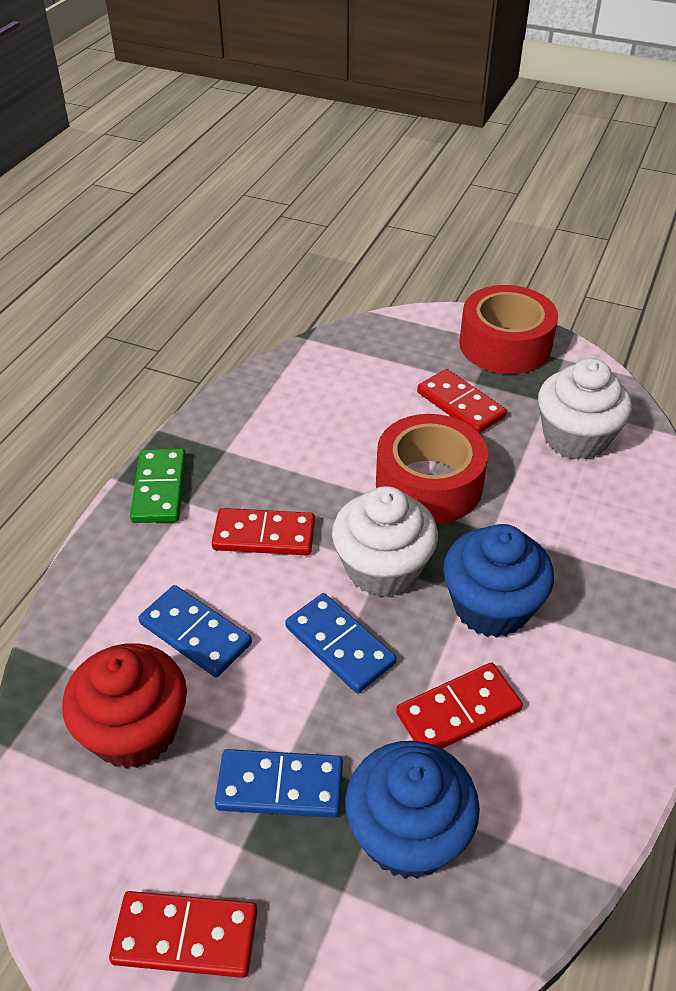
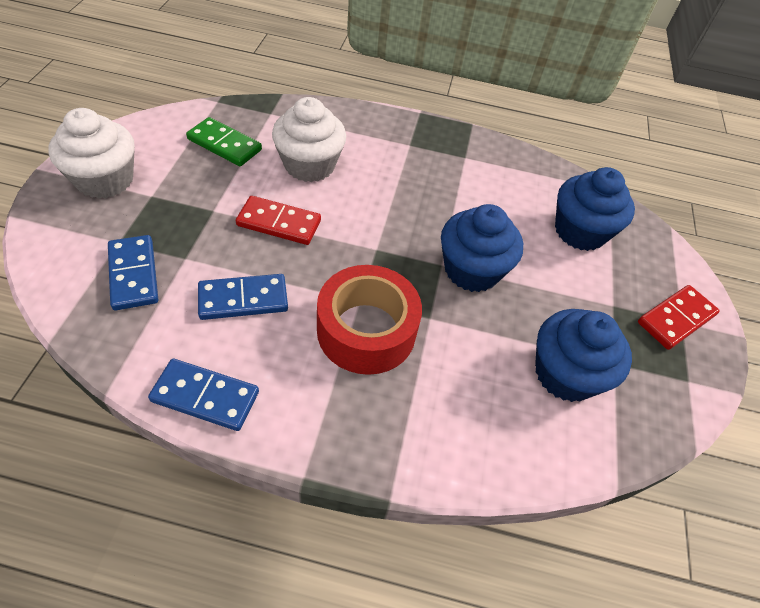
blue cupcake: [345,741,480,879] [443,524,554,638] = 2 -> [441,204,523,292] [535,309,632,402] [555,167,635,251] = 3
red cupcake: [62,643,187,769] = 1 -> none = 0
red domino: [109,891,257,978] [211,508,315,555] [396,662,523,749] [417,369,507,434] = 4 -> [236,196,321,245] [638,285,720,350] = 2
red tape: [376,414,488,524] [459,285,558,374] = 2 -> [317,265,422,375] = 1

